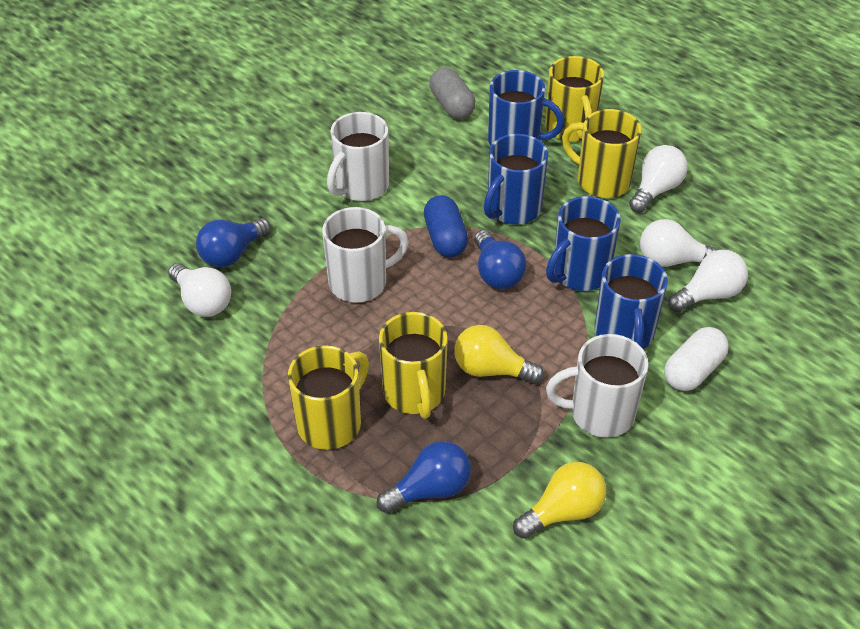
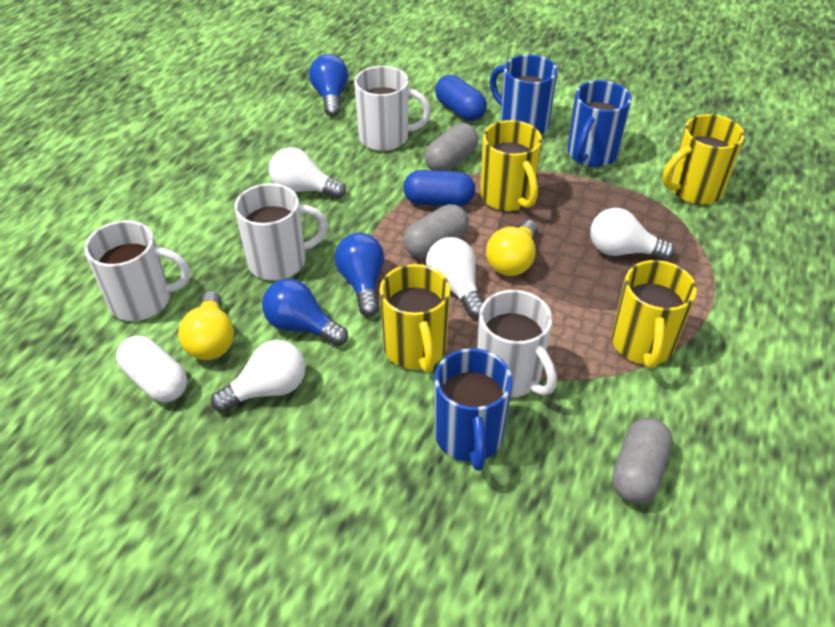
blue capsule: [424,195,468,257] = 1 -> [403,170,475,206] [435,75,487,121] = 2
blue mug: [484,134,548,224] [488,70,564,146] [546,196,621,291] [595,254,668,349] = 4 -> [434,348,512,471] [490,55,558,135] [567,80,631,167] = 3
grey capsule: [429,67,476,119] = 1 -> [403,204,469,258] [424,123,479,171] [612,418,673,504] = 3
white mug: [322,207,409,303] [327,112,389,201] [546,334,648,438] = 3 -> [84,220,190,321] [234,183,328,281] [354,66,431,151] [477,290,557,397] = 4

